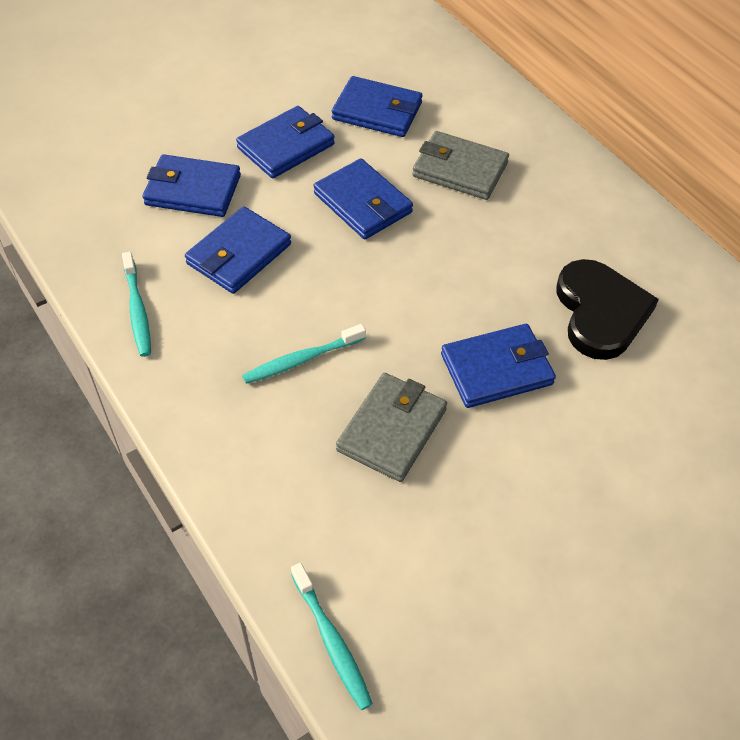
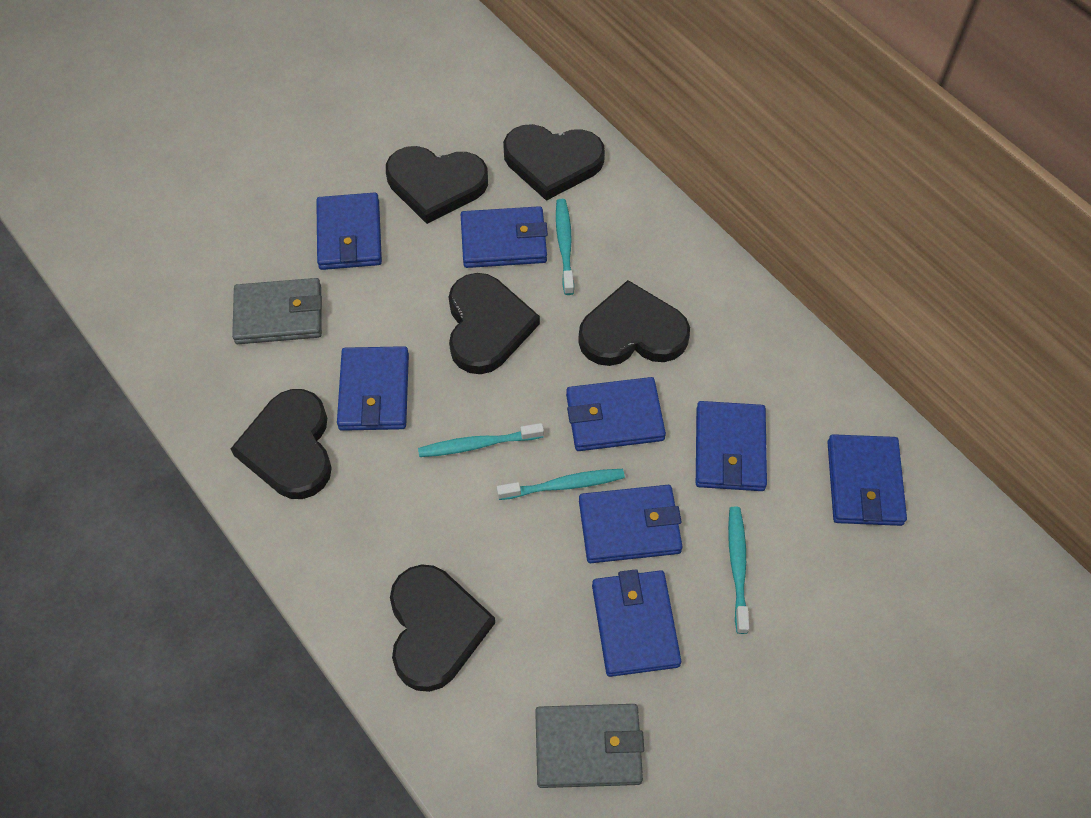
black heart: [556,259,659,360] = 1 -> [231,389,332,499] [386,146,488,224] [390,564,495,692] [449,273,540,374] [503,124,605,201] [578,280,690,366] = 6
blue wallet: [143,154,241,217] [185,206,291,294] [236,106,335,178] [313,158,413,239] [332,76,423,137] [441,324,556,408] = 6 -> [316,192,382,270] [337,346,409,431] [461,206,548,268] [566,377,666,451] [579,485,683,563] [592,569,681,677] [696,401,767,491] [827,434,907,526] = 8
turquoise toothbrush: [122,252,151,357] [242,324,366,384] [291,563,373,710] = 3 -> [418,423,544,457] [497,469,625,500] [556,199,574,295] [728,507,749,634] = 4

